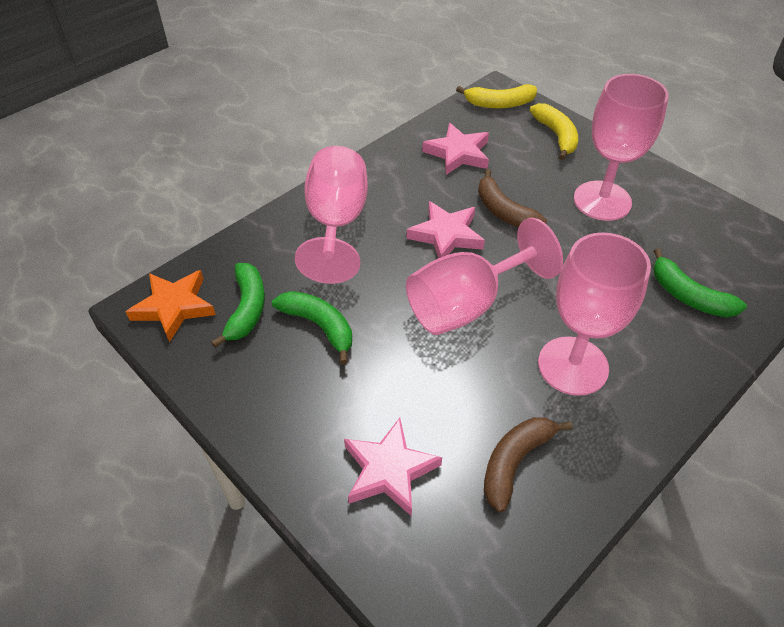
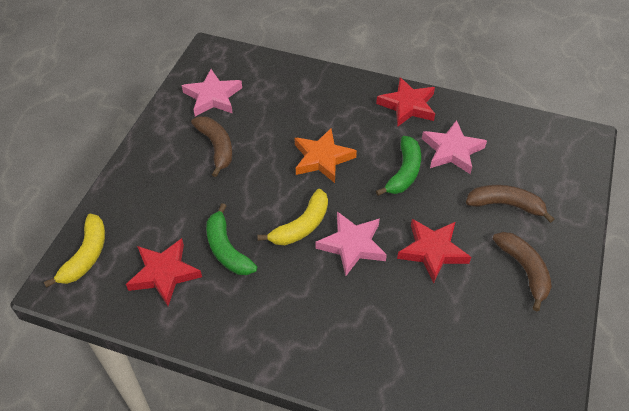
brown banana: [478,169,547,227] [484,417,572,512] = 2 -> [191,116,232,177] [466,185,554,223] [493,232,552,311] = 3
green banana: [211,263,265,348] [272,291,352,364] [653,248,747,318] = 3 -> [206,203,257,275] [376,136,421,196] = 2
pink goblet: [295,146,368,284] [406,218,563,335] [538,232,651,396] [574,74,669,221] = 4 -> none = 0
red star: none = 0 -> [126,238,202,306] [376,77,435,127] [397,219,471,283] = 3

